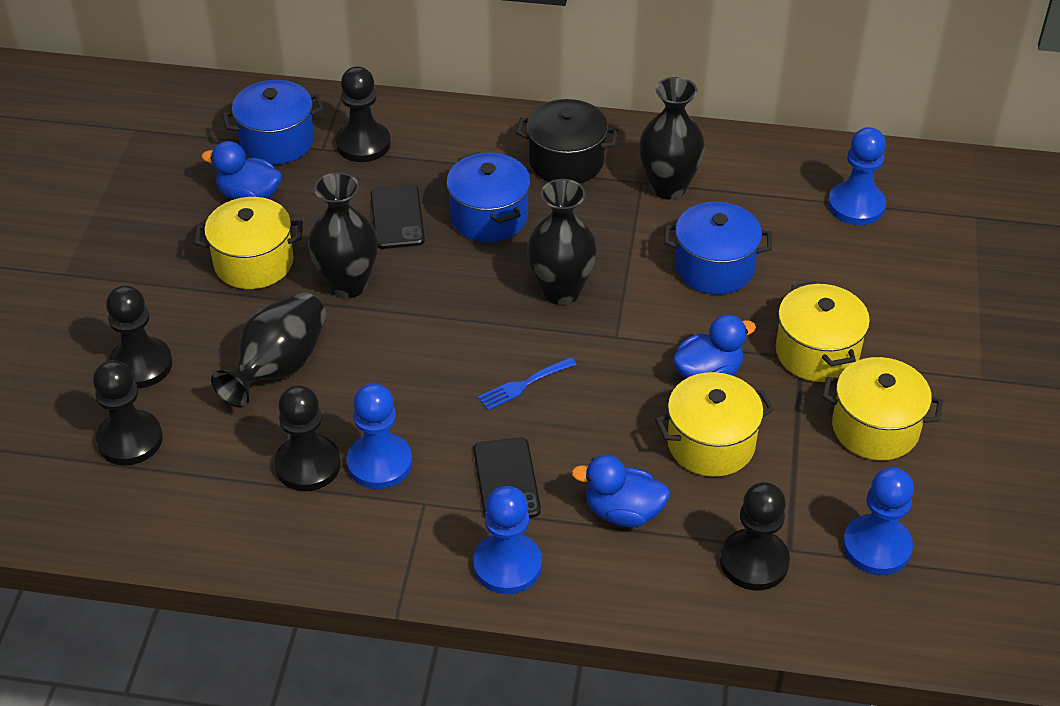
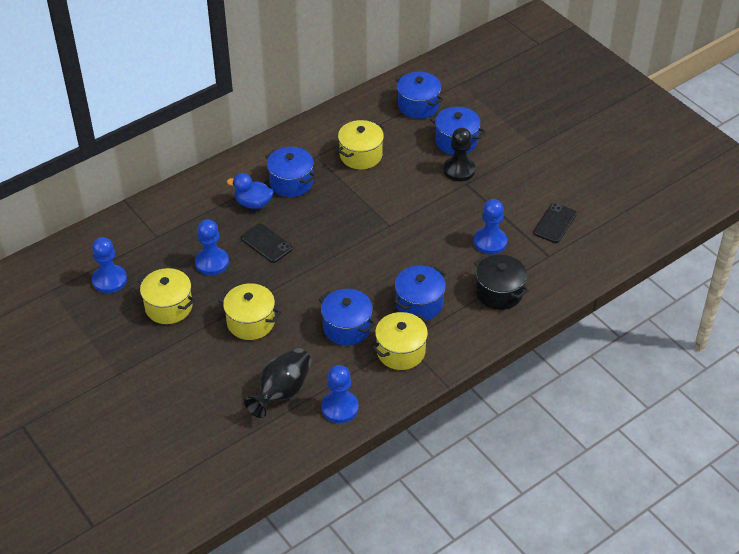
black pawn: [93,360,163,466] [106,285,173,388] [274,385,341,491] [336,66,391,162] [720,482,790,590] = 5 -> [443,127,475,182] = 1
black vase: [211,292,327,408] [308,172,378,298] [527,179,597,305] [639,77,705,200] = 4 -> [244,348,312,418] = 1
blue duck: [201,141,282,200] [571,455,670,527] [673,315,756,379] = 3 -> [227,173,273,209] = 1
blue fork: [478,357,577,410] = 1 -> none = 0
blue pot: [222,80,324,164] [446,152,530,242] [664,202,772,294] = 3 -> [265,147,316,197] [319,289,375,345] [394,266,446,320] [395,72,443,119] [430,107,486,155] = 5

